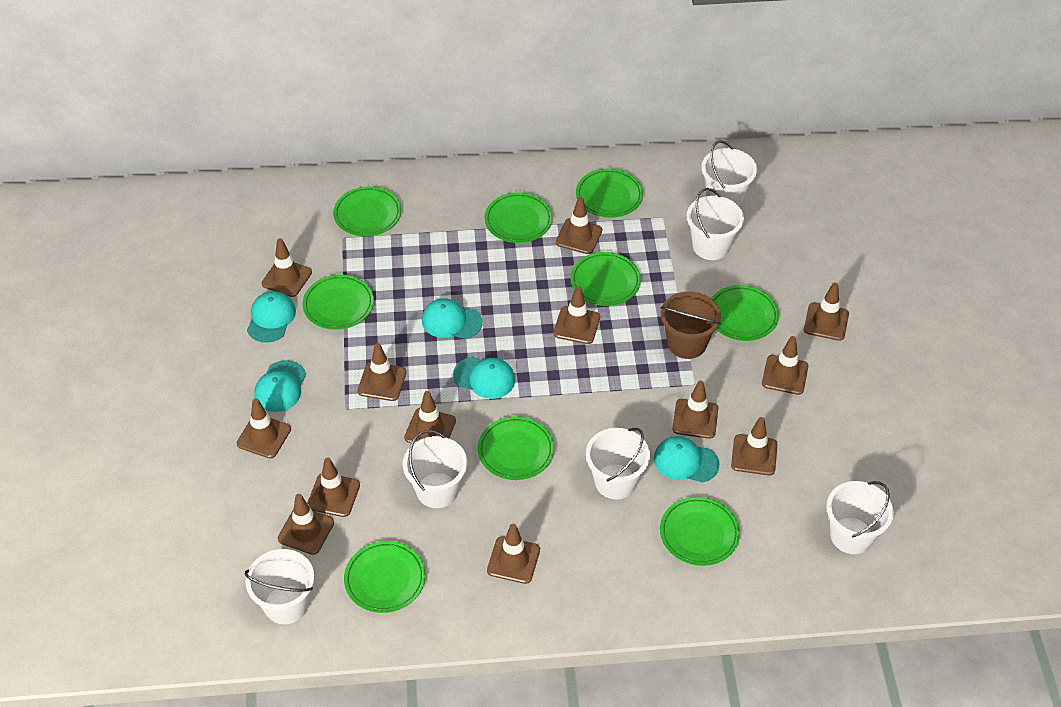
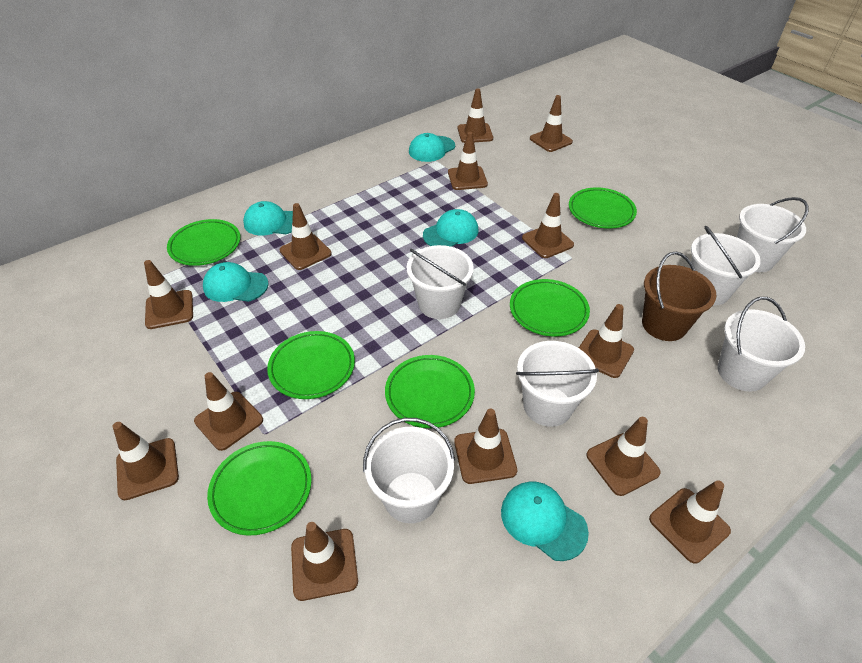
green plate: [302,274,374,330] [333,186,401,237] [344,541,425,613] [478,416,554,480] [484,192,553,243] [570,252,641,306] [576,169,643,218] [660,497,740,566] [711,285,779,341] = 9 -> [167,219,241,266] [207,441,312,536] [267,331,355,399] [385,355,475,428] [510,279,590,337] [569,187,637,229] = 6

